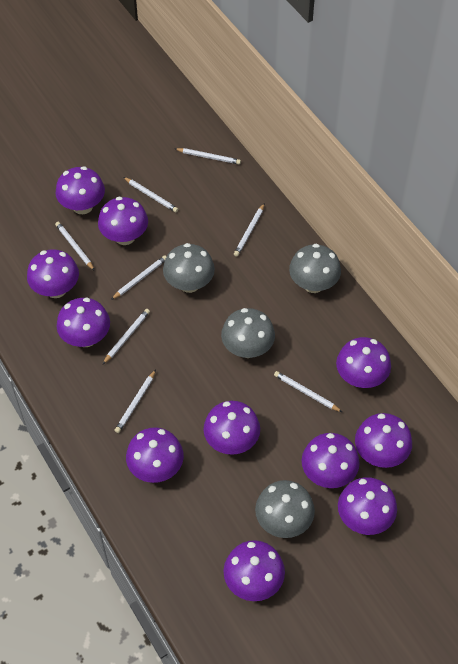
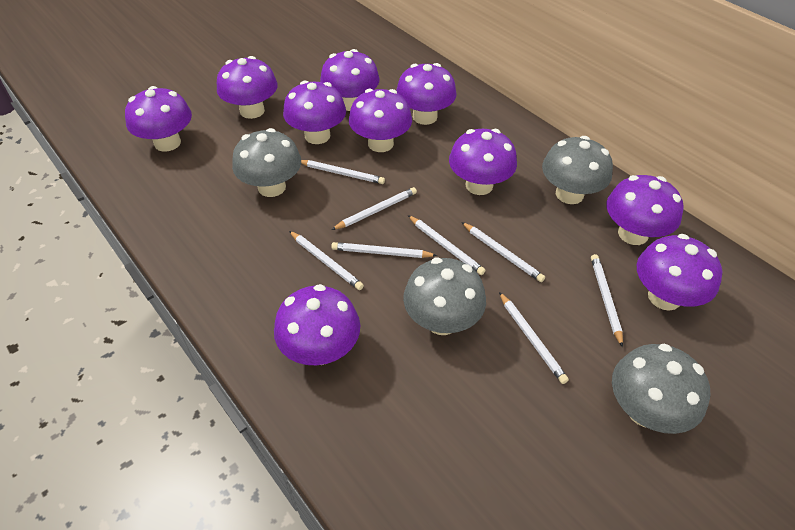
purple mushroom: [27,249,79,298] [56,166,105,214] [57,298,110,347] [98,197,148,245] [126,427,184,483] [203,401,260,455] [224,540,285,601] [302,433,360,488] [336,337,391,388] [338,477,397,535] [355,413,412,468] = 11 -> [125,86,192,152] [217,56,278,119] [274,284,360,365] [283,81,346,144] [320,49,380,111] [349,89,412,152] [396,63,457,125] [449,129,517,195] [606,175,684,245] [637,234,722,311] = 10

